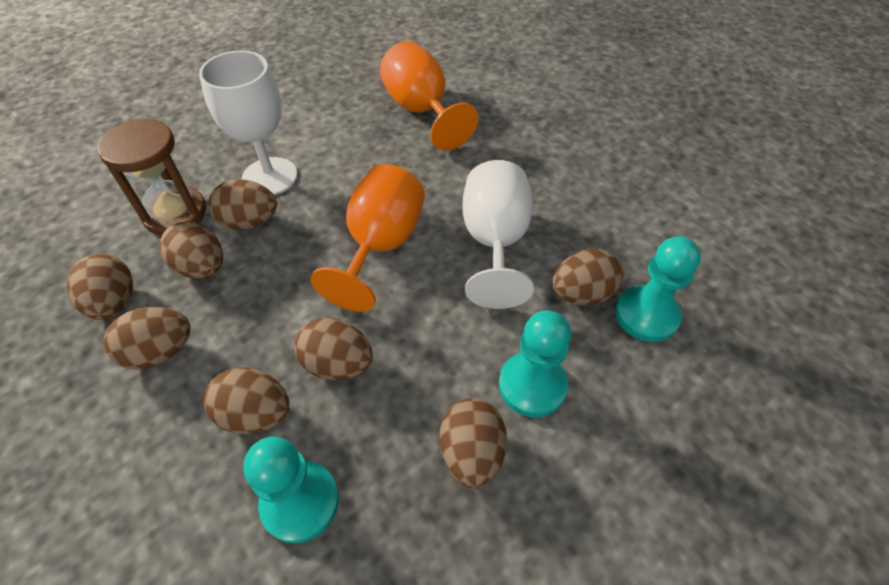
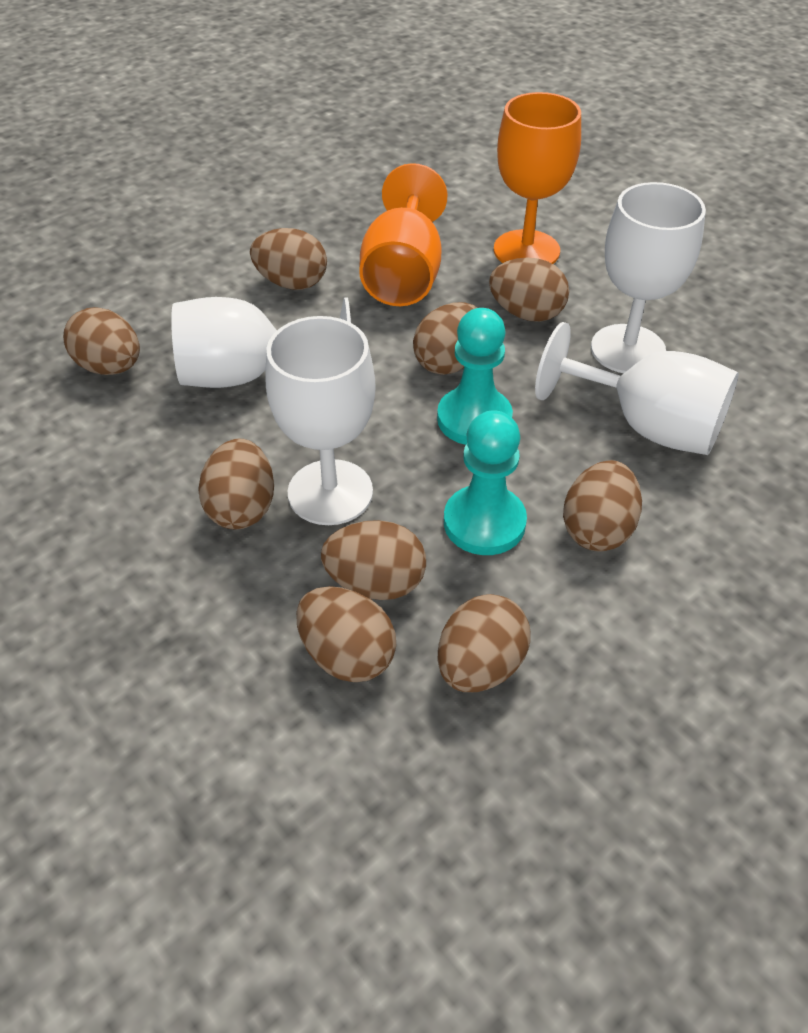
brown egg: [67,254,133,320] [104,307,191,370] [160,221,223,279] [204,367,290,434] [209,179,277,230] [294,318,373,380] [440,398,507,489] [552,249,623,305] = 8 -> [63,307,140,375] [198,438,274,530] [250,228,327,290] [296,586,396,682] [321,520,426,600] [413,302,477,375] [437,594,530,692] [489,258,569,322] [563,460,642,552] = 9
brown hourglass: [98,119,206,235] = 1 -> none = 0
turquoise pawn: [244,437,339,544] [499,311,571,417] [615,236,701,342] = 3 -> [437,308,513,445] [444,410,527,555] = 2
white goblet: [199,51,297,195] [462,160,534,309] = 2 -> [171,297,351,388] [265,316,376,525] [535,322,739,455] [591,182,706,373] = 4

